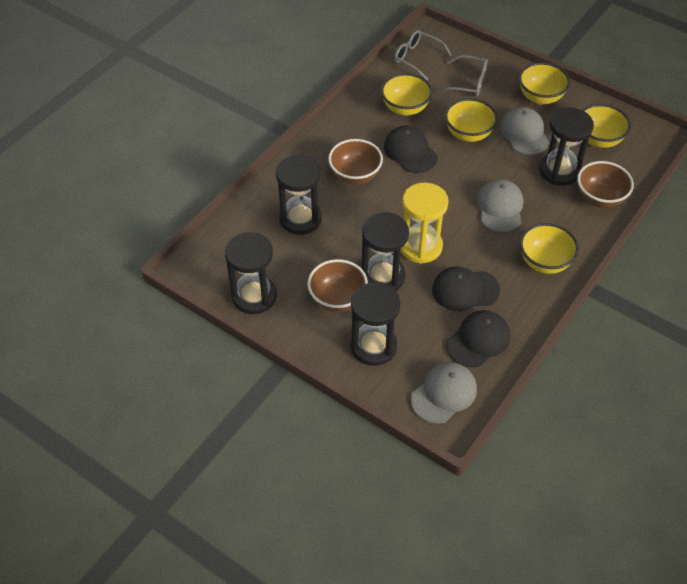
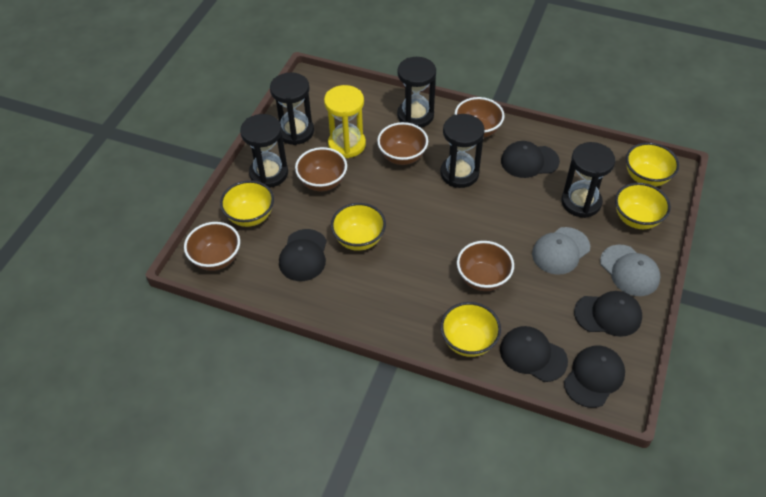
black cap: [384,126,438,173] [432,266,500,311] [446,310,510,368] = 3 -> [279,229,327,281] [500,326,568,382] [501,141,560,178] [564,346,625,408] [574,291,642,337] = 5
brown bowl: [307,259,368,312] [328,139,383,185] [577,161,634,208] = 3 -> [184,222,240,271] [295,147,347,191] [377,122,428,165] [455,97,505,138] [457,241,514,291] = 5
grey cap: [411,362,477,424] [476,179,523,232] [500,107,549,155] = 3 -> [532,227,590,275] [600,245,661,296] = 2
grey glasses: [394,30,452,80] [437,55,488,97] = 2 -> none = 0

